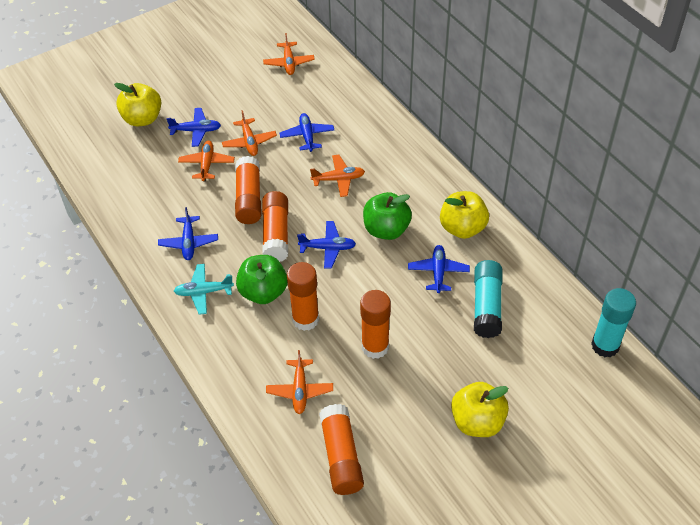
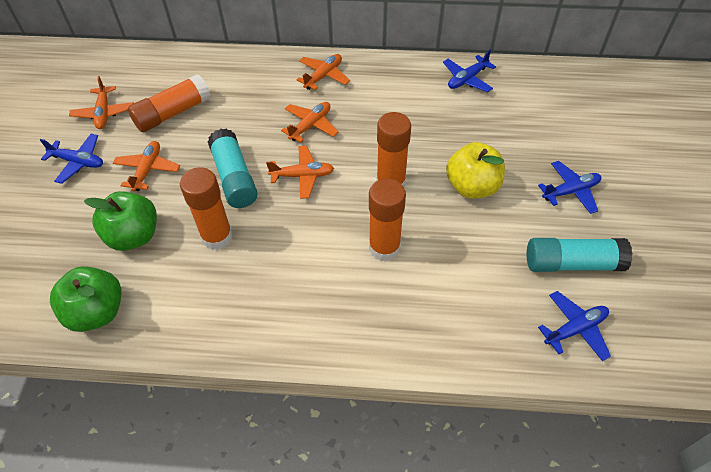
blue plane: [158,207,218,260] [167,108,221,147] [280,113,334,152] [297,221,356,269] [408,245,470,293] = 5 -> [40,134,103,184] [443,49,496,92] [538,161,601,214] [538,291,611,361] = 4
orange glue stick: [235,156,262,224] [262,191,288,262] [287,262,319,331] [319,404,364,495] [360,290,391,359] = 5 -> [128,74,211,132] [180,167,233,250] [369,178,406,262] [376,112,411,187] = 4
turquoise plane: [174,264,234,315] = 1 -> none = 0
yellow apple: [114,83,161,126] [440,191,489,239] [451,382,509,437] = 3 -> [446,142,505,198] = 1

